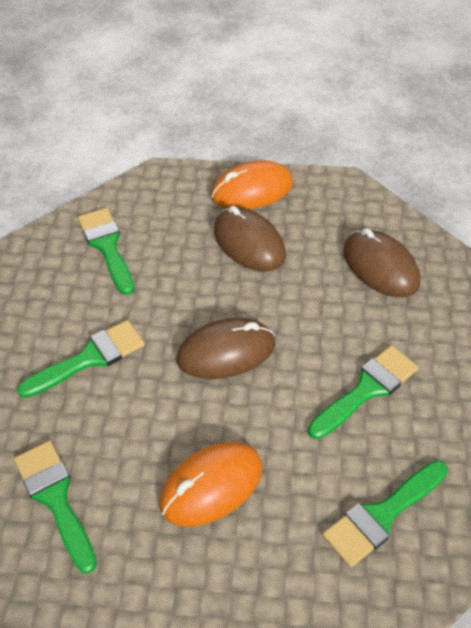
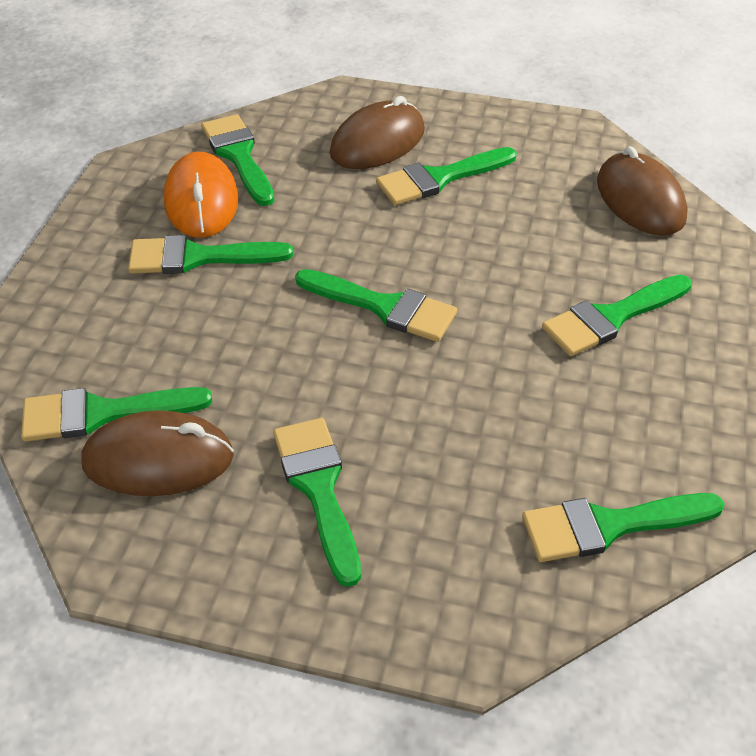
green brush: [14,441,97,574] [17,320,145,398] [78,208,134,295] [308,345,418,439] [322,461,448,567] = 5 -> [21,387,212,441] [128,235,293,274] [201,114,274,206] [273,418,361,587] [295,269,457,342] [376,147,517,205] [522,493,725,562] [542,275,692,356] = 8
orange mouse: [160,442,262,527] [211,160,293,209] = 2 -> [164,152,238,238] = 1

